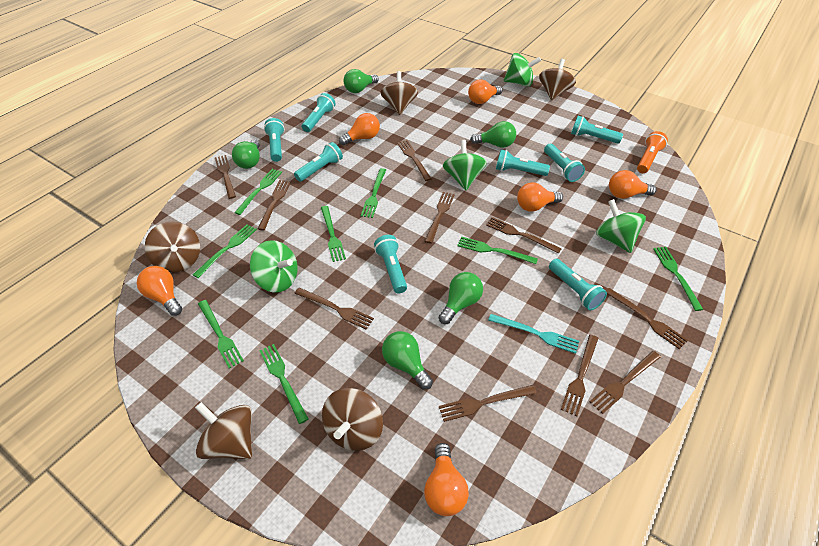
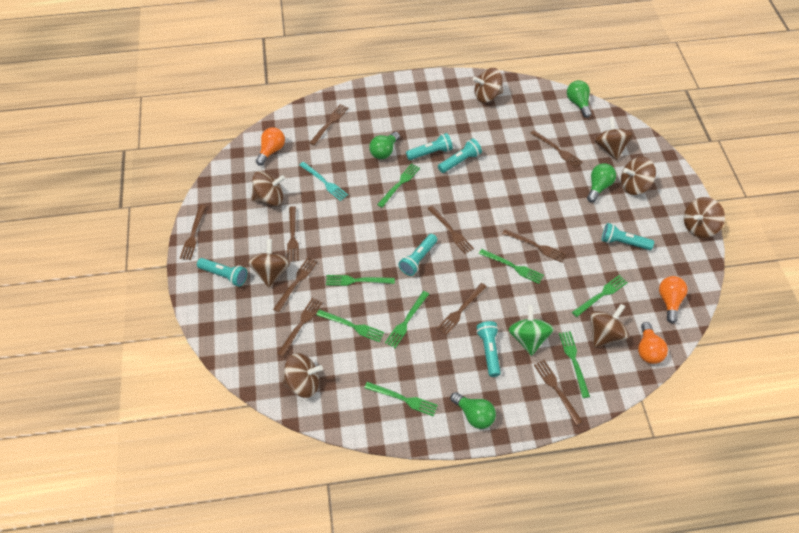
brown spinning top: [145,221,200,273] [195,402,252,459] [322,388,383,451] [380,71,418,115] [539,59,576,100] = 5 -> [248,239,290,287] [251,171,285,206] [282,353,323,398] [473,68,503,103] [590,304,629,347] [594,116,633,160] [621,157,656,195] [684,197,725,238] = 8
green light bulb: [232,139,260,169] [344,69,378,93] [382,331,433,390] [439,272,483,324] [470,121,516,148] = 5 -> [369,132,400,159] [451,392,496,429] [567,80,592,118] [587,163,616,203] = 4
green spinning top: [250,240,298,293] [443,140,487,190] [504,53,541,87] [596,199,646,253] = 4 -> [508,305,554,356] = 1
orange flashlight: [637,131,668,173] = 1 -> none = 0
orange light bulb: [137,266,182,316] [339,113,380,145] [424,443,469,516] [468,79,502,104] [517,182,563,212] [609,170,657,199] = 6 -> [256,127,285,166] [638,322,668,364] [659,276,687,323] = 3
turquoise flashlight: [264,118,285,162] [294,142,343,182] [302,93,335,132] [374,235,407,293] [496,150,550,176] [544,144,585,182] [549,259,607,310] [571,116,623,143] = 8 -> [197,258,247,287] [398,234,437,276] [406,133,453,160] [438,138,482,173] [476,321,501,377] [602,223,654,250] = 6

